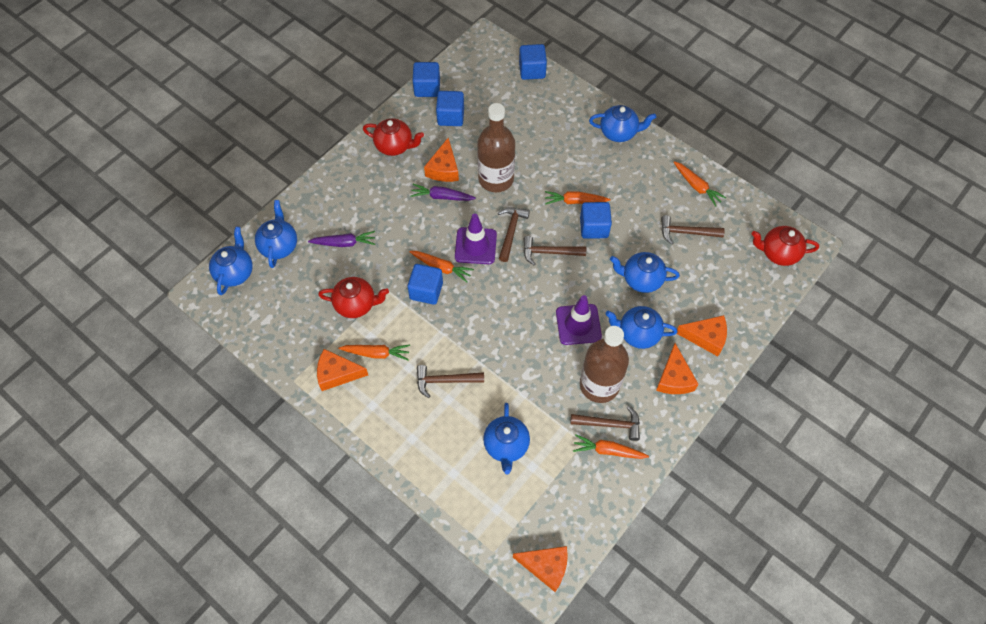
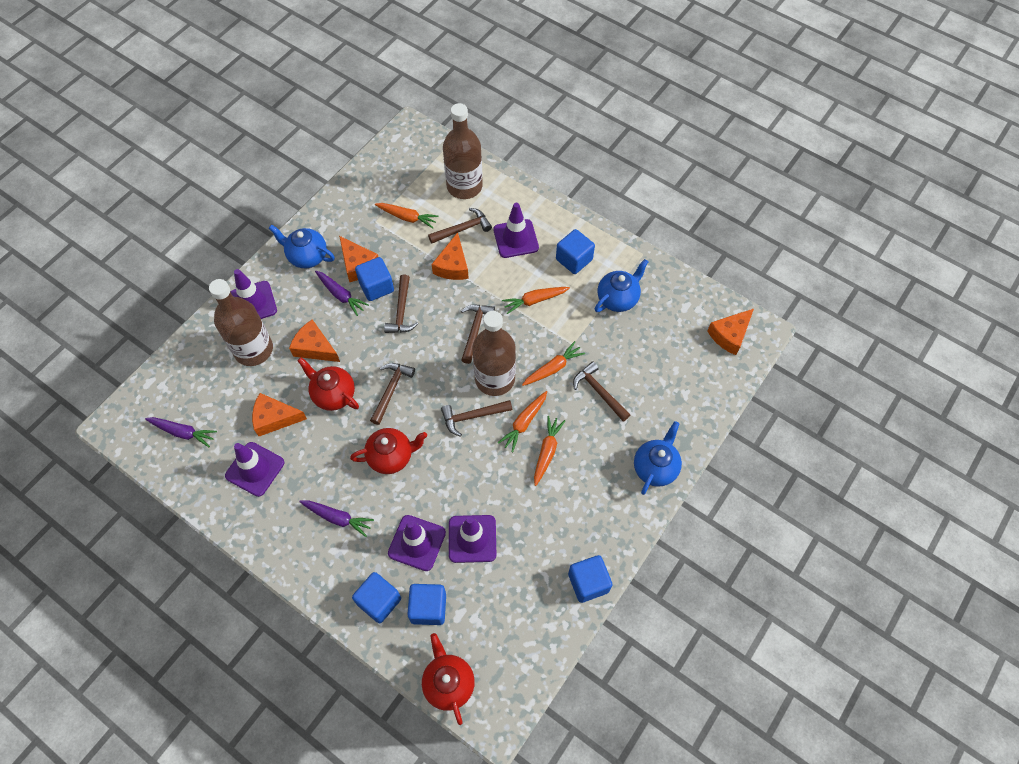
blue teapot: [209,226,253,295] [255,200,297,268] [483,403,530,475] [589,105,656,142] [605,306,677,349] [610,252,680,293] = 6 -> [269,225,335,268] [595,259,648,312] [634,421,682,495] = 3
brown bottle: [477,103,515,192] [580,326,629,403] = 2 -> [209,279,273,366] [443,103,483,199] [472,311,516,396] = 3
brown hammer: [417,365,484,398] [498,208,530,262] [524,236,586,265] [570,406,640,441] [661,215,725,245] = 5 -> [370,363,415,425] [384,275,418,333] [428,208,492,244] [441,400,512,437] [461,305,495,364] [573,362,630,422] = 6
purple carrot: [308,231,375,247] [410,184,476,201] = 2 -> [145,417,217,447] [299,500,374,537] [315,271,369,316] = 3
purple traffic cone: [455,214,497,264] [556,295,602,345] = 2 -> [225,442,284,497] [230,269,277,319] [388,515,446,571] [449,515,496,563] [493,203,539,258] = 5

